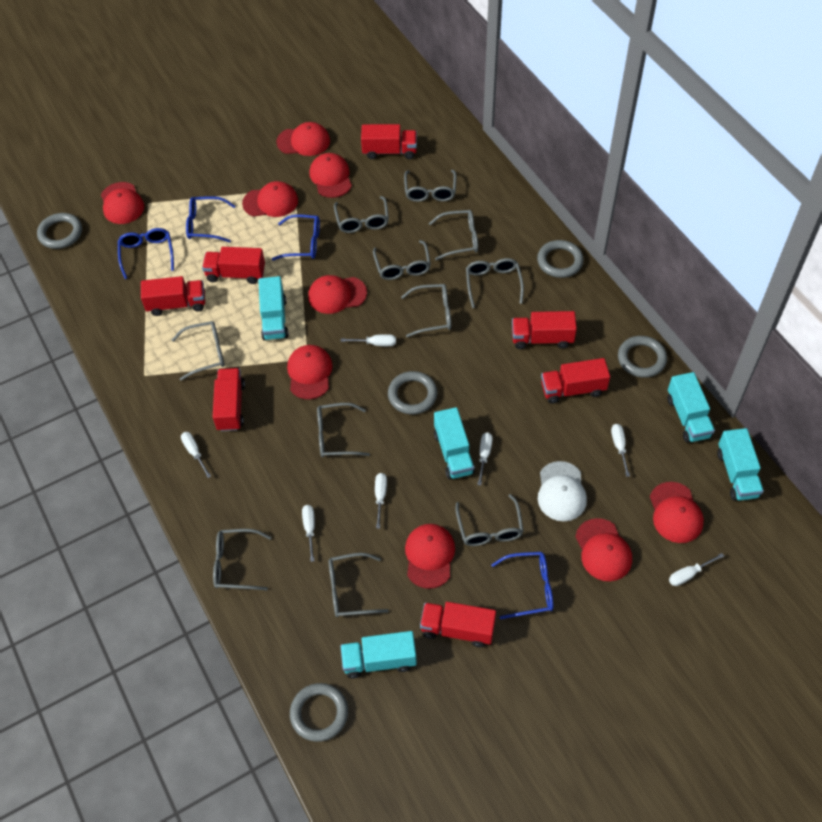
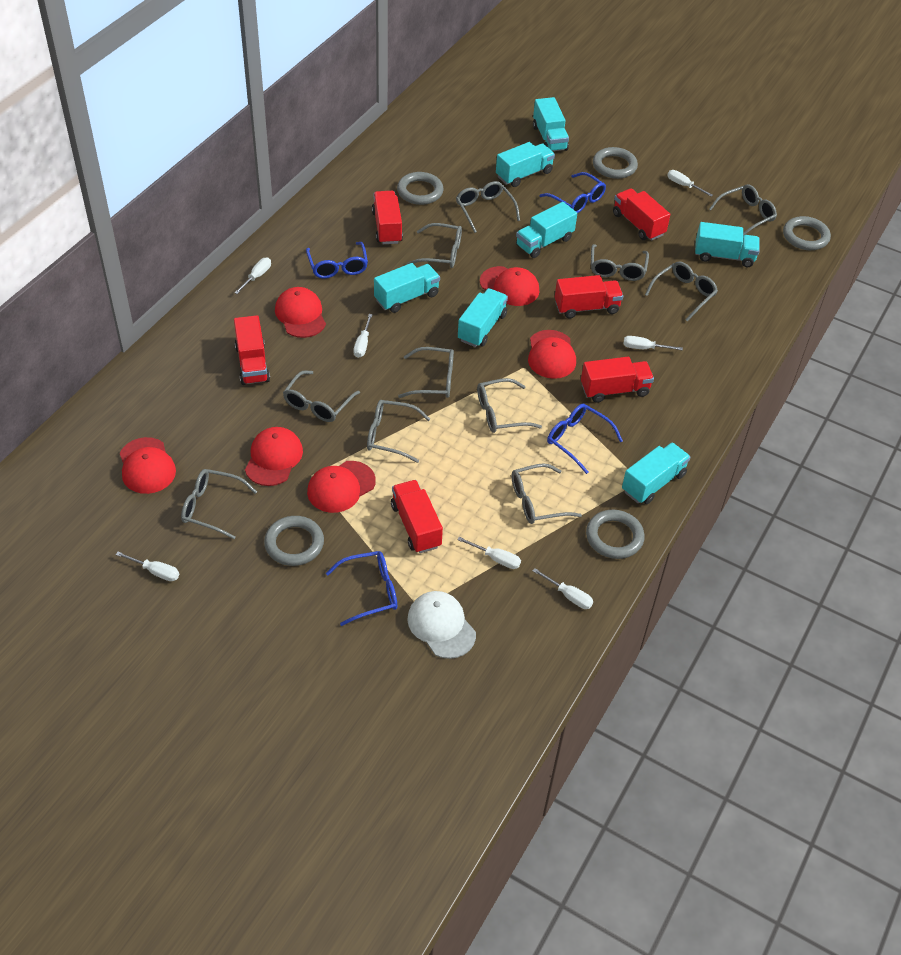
red cap: [101,182,144,224] [242,181,298,217] [276,122,330,156] [287,345,333,400] [308,275,367,314] [309,153,352,198] [405,524,455,589] [575,518,632,581] [650,482,704,543] = 9 -> [120,437,176,494] [245,427,303,486] [275,287,326,338] [307,461,376,513] [480,266,539,306] [528,330,576,379] = 6
red truck: [141,276,205,316] [202,247,265,284] [213,368,245,431] [361,124,417,159] [420,602,496,647] [512,311,577,349] [541,358,610,404] = 7 -> [234,315,270,385] [372,191,403,244] [391,480,443,553] [555,275,623,318] [581,357,654,403] [613,188,670,241] = 6
turquoise truck: [258,276,289,341] [340,631,417,678] [434,407,475,479] [667,372,715,443] [717,428,764,501] = 5 -> [374,263,440,313] [458,288,508,347] [496,142,555,187] [516,202,577,258] [533,97,569,151] [622,443,691,504] [695,222,760,267] = 7

